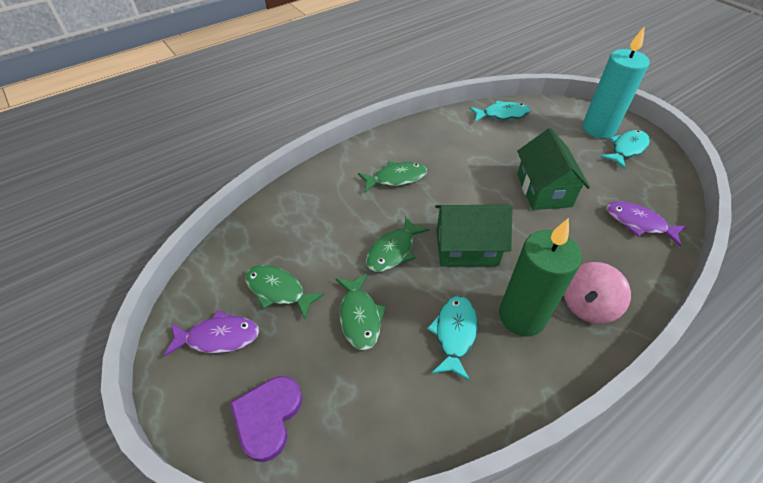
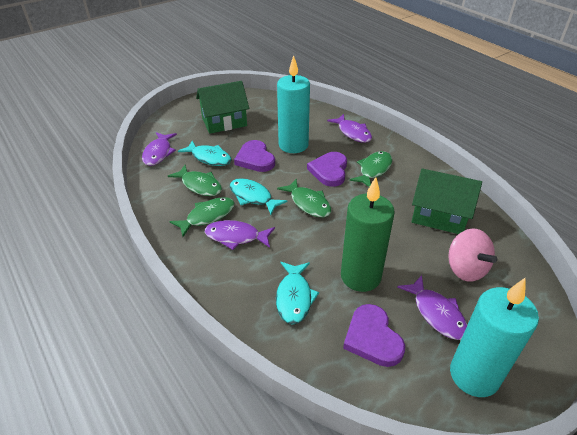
purple fish: [164,310,259,357] [607,201,686,247] = 2 -> [142,132,177,166] [205,220,275,250] [327,114,372,143] [397,275,467,340] = 4
purple heart: [230,376,302,462] = 1 -> [234,140,275,172] [307,152,347,187] [343,304,405,367] = 3
turquoise candle: [582,26,650,138] = 1 -> [277,55,310,153] [450,278,539,397] = 2

